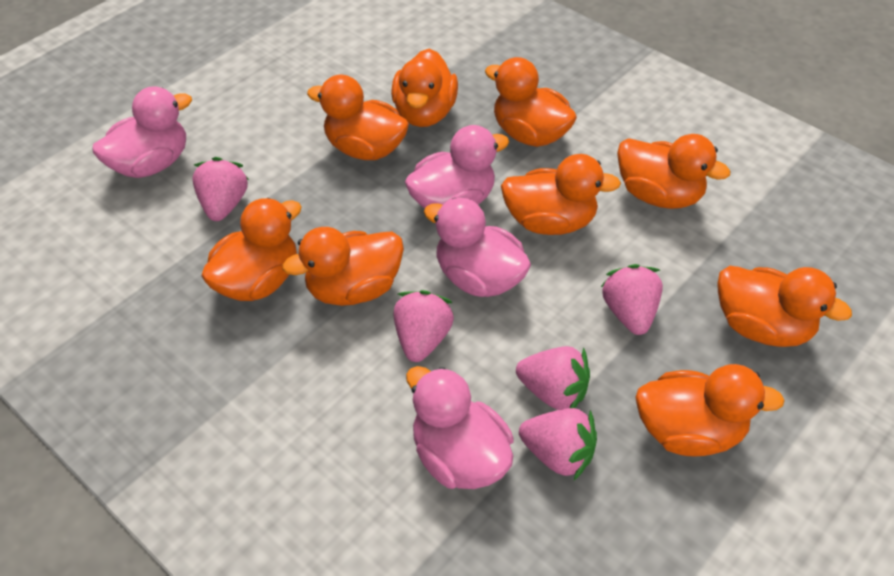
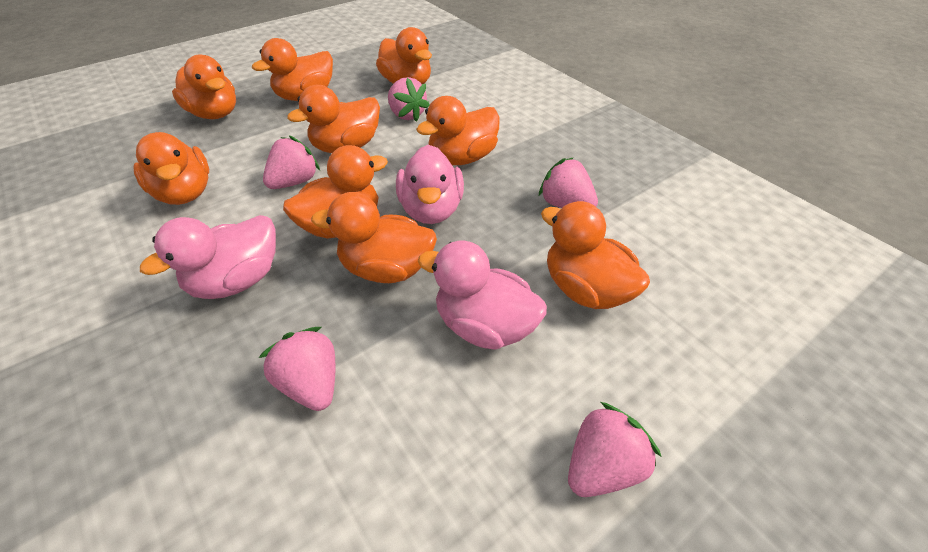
pink duck: [92,86,192,178] [405,125,509,209] [406,366,514,489] [424,198,531,297] = 4 -> [140,215,276,299] [396,145,464,224] [418,241,547,350] = 3

